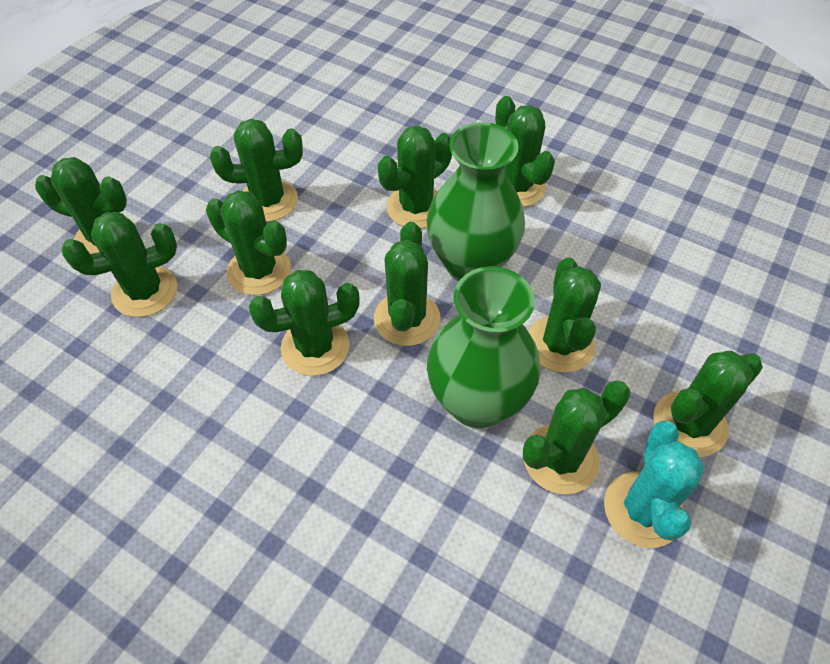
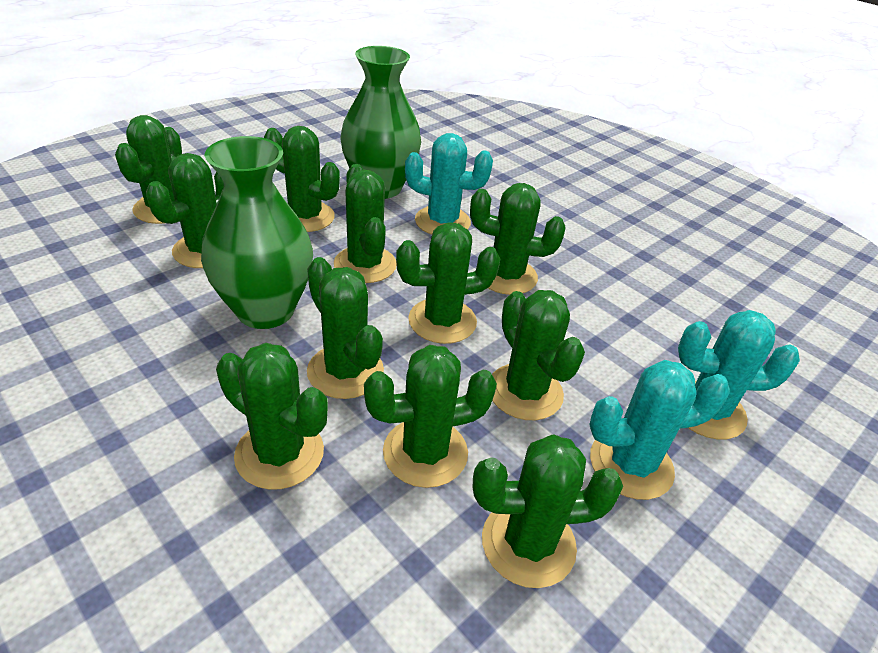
turquoise cactus: [604,421,705,548] = 1 -> [405,133,493,235] [589,360,730,500] [678,310,800,440] = 3

